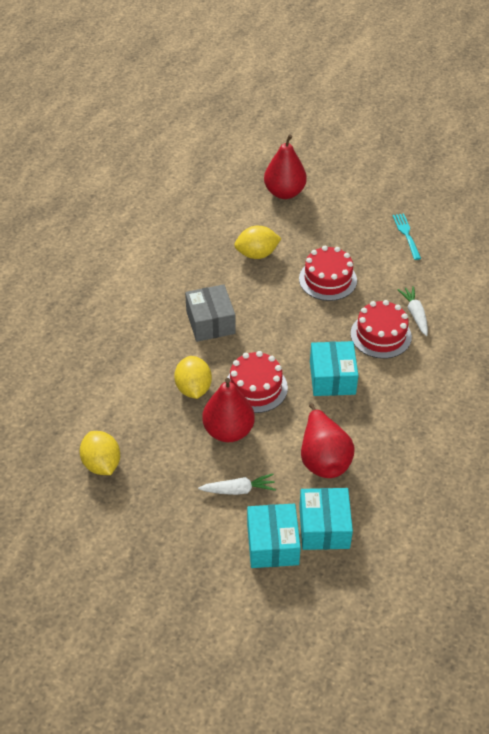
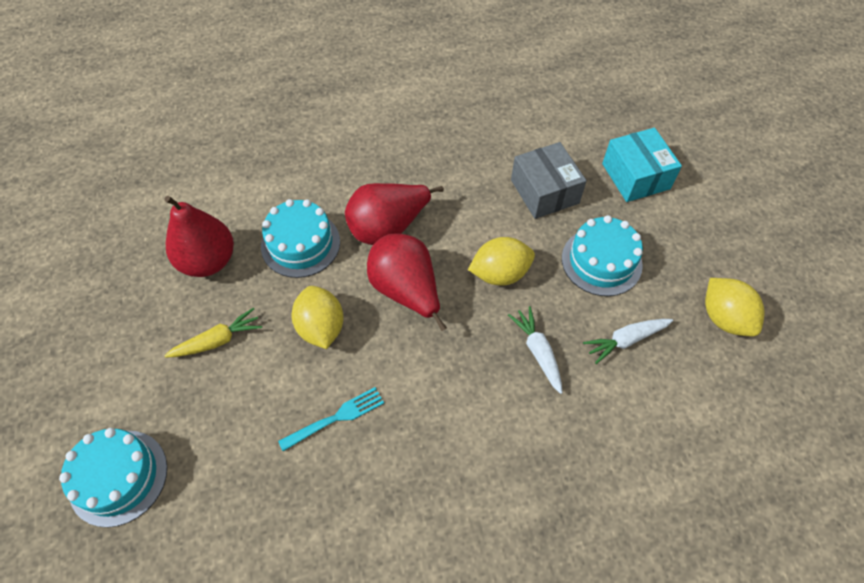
red cake: [227,351,288,413] [299,246,357,301] [351,300,412,359] = 3 -> none = 0
turquoise box: [247,504,301,568] [299,488,353,550] [310,341,358,396] = 3 -> [602,128,682,202] = 1
turquoise cake: none = 0 -> [59,428,167,527] [261,199,340,278] [562,215,643,296] = 3
yellow carrot: none = 0 -> [164,308,262,358] = 1

